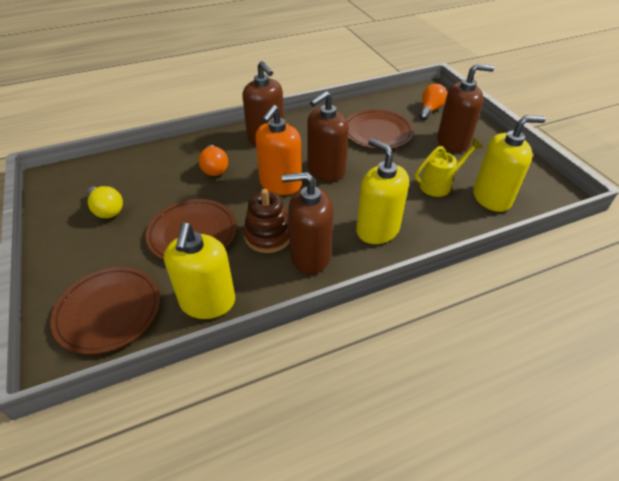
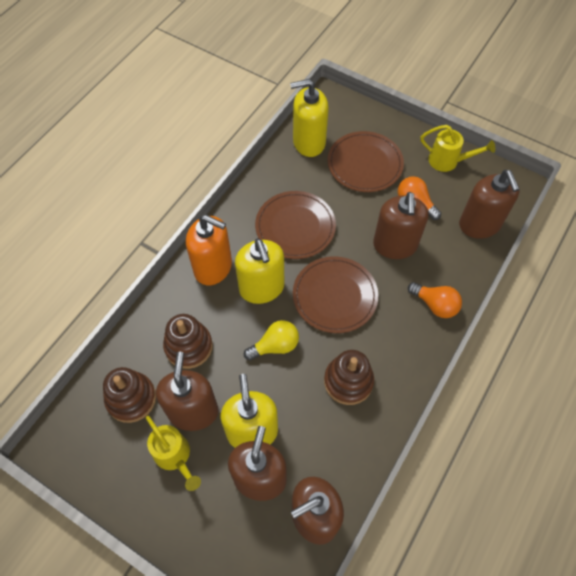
brown soap dispenser: [242,61,284,145] [282,172,334,274] [307,91,349,181] [437,64,495,152] = 4 -> [156,352,218,431] [228,426,287,501] [291,477,344,545] [373,192,429,259] [459,170,520,239] = 5
brown stacking toy: [243,189,290,253] = 1 -> [103,367,156,423] [163,314,213,369] [324,350,374,405] = 3
yellow watering can: [415,138,483,197] = 1 -> [146,416,201,491] [421,125,495,172] = 2

